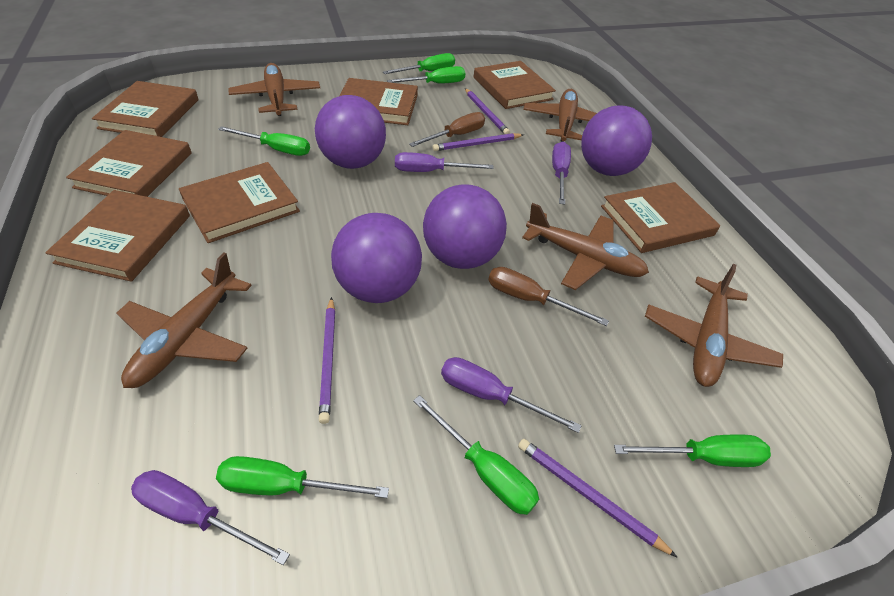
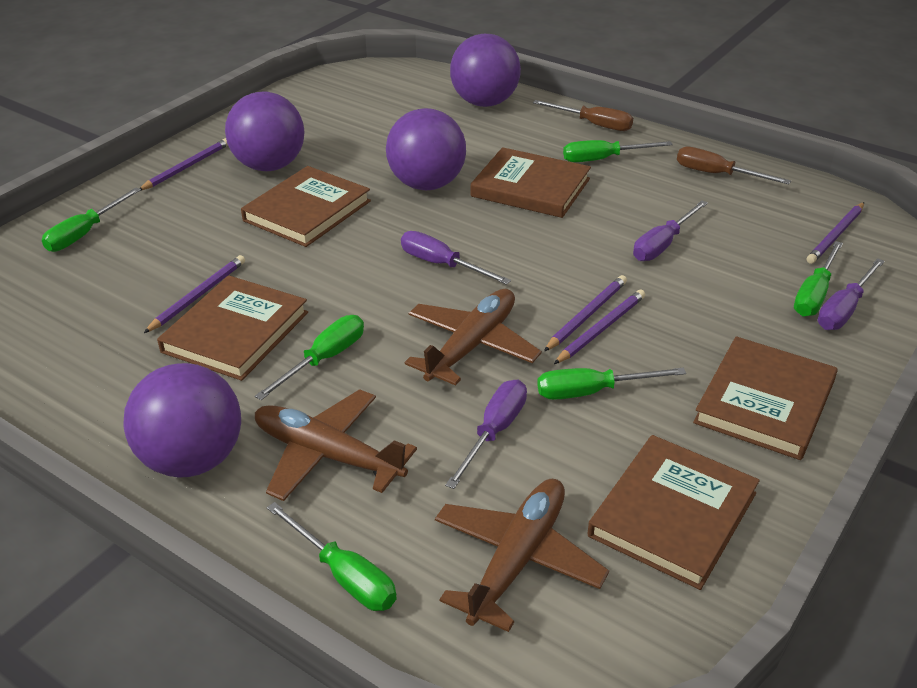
brown book: [45,190,190,282] [66,130,192,197] [92,81,199,137] [179,162,300,243] [340,78,418,125] [474,61,556,109] [601,182,720,253] = 7 -> [157,275,308,381] [241,166,371,247] [471,147,591,218] [588,435,760,590] [693,336,837,460] = 5
brown plane: [117,252,252,388] [228,63,320,116] [522,203,649,290] [523,89,597,142] [645,264,783,387] = 5 -> [255,389,417,501] [405,289,542,386] [435,479,609,632] = 3
purple pencil: [319,297,335,424] [433,133,524,151] [465,88,510,134] [518,439,677,557] = 4 -> [139,138,228,191] [144,255,245,333] [544,275,627,351] [554,289,645,364] [807,202,864,264] = 5

